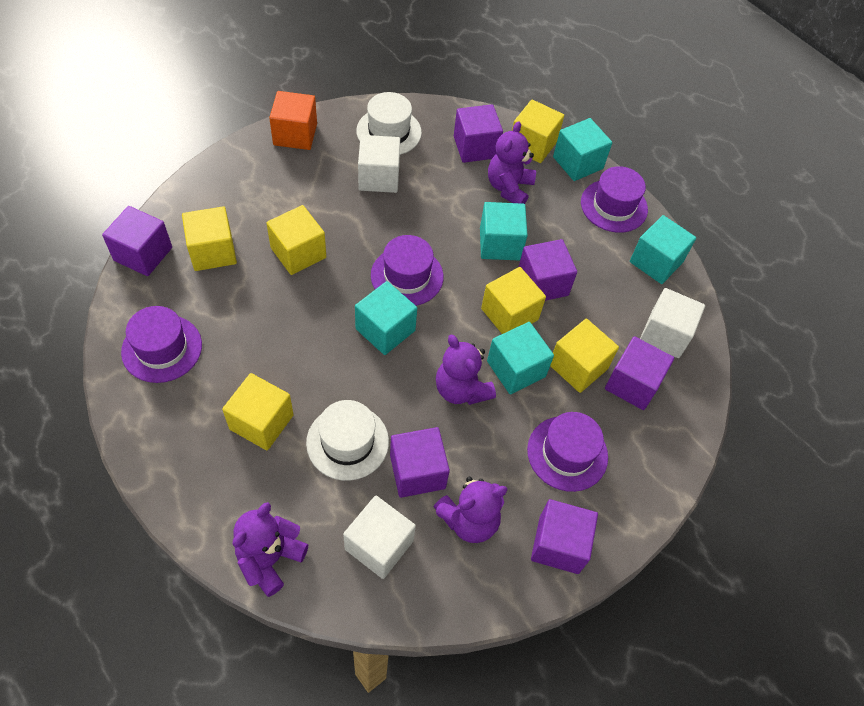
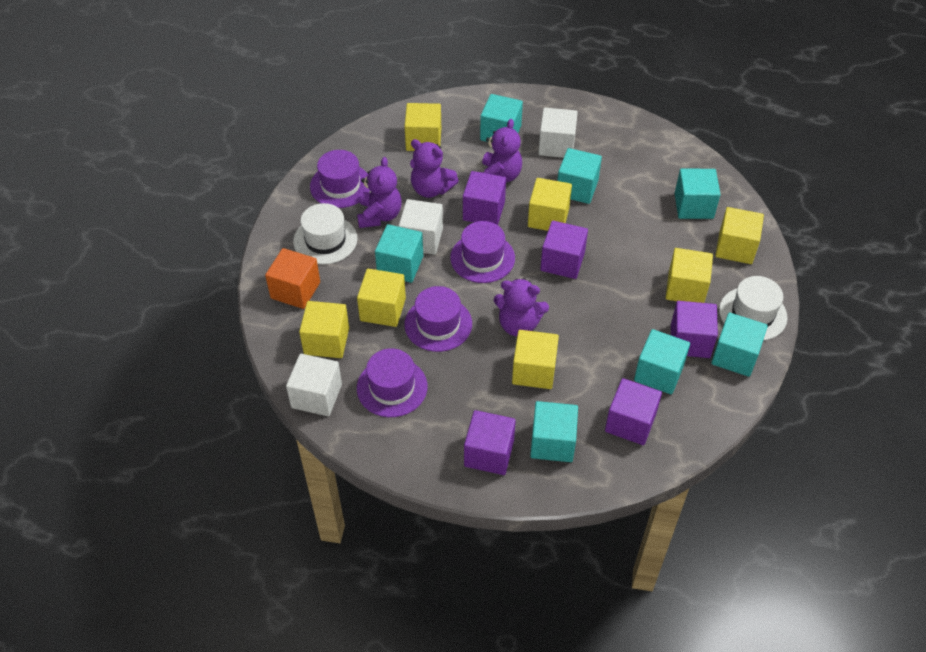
purple cube: [102,206,172,276] [390,427,450,498] [454,104,503,163] [519,239,577,301] [531,499,598,574] [605,336,674,410] = 6 -> [463,171,506,225] [464,410,516,475] [540,221,588,279] [605,378,662,445] [671,301,718,358] = 5
turquoise cube: [355,281,417,355] [480,202,528,260] [487,322,554,394] [553,118,612,181] [630,215,696,284] = 5 -> [375,224,423,283] [480,94,523,142] [530,401,578,462] [557,148,602,204] [634,329,690,394] [675,169,721,219] [711,313,768,377] = 7
yellow cube: [182,206,237,271] [222,373,294,451] [266,205,326,275] [481,267,546,334] [512,100,564,163] [550,319,619,393] = 6 -> [299,301,349,358] [357,269,406,327] [404,103,441,151] [512,330,559,389] [528,178,572,231] [666,248,713,303] [715,207,764,264] = 7

